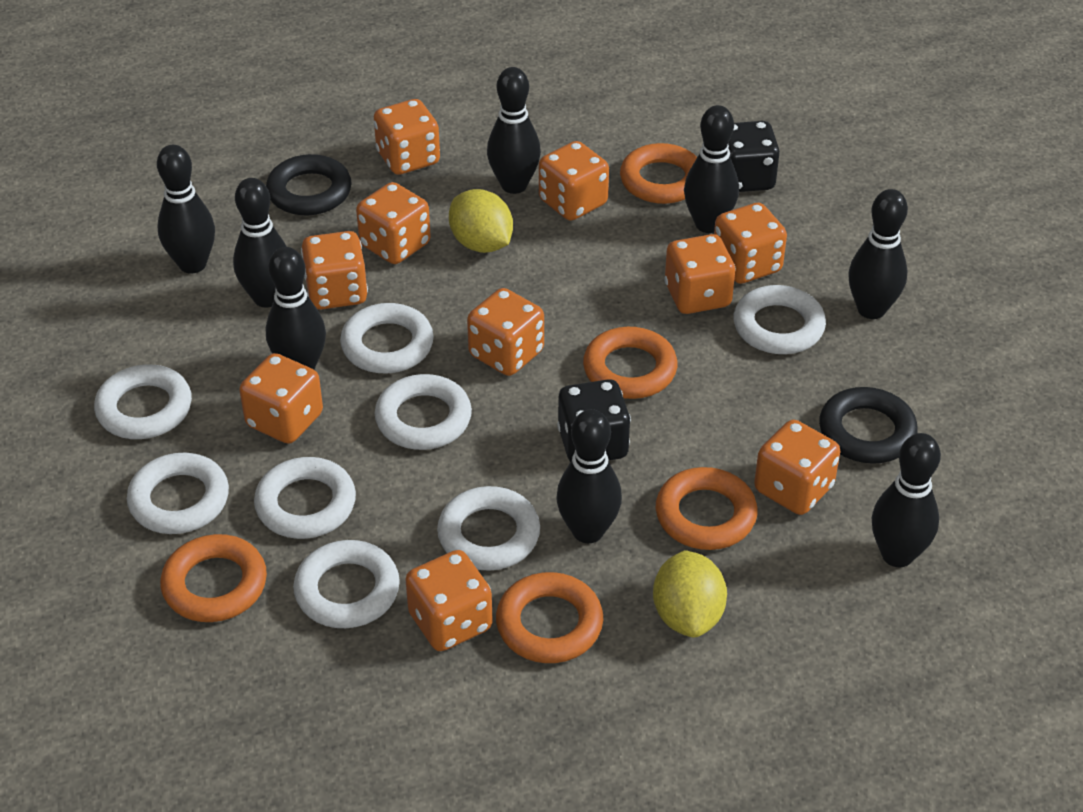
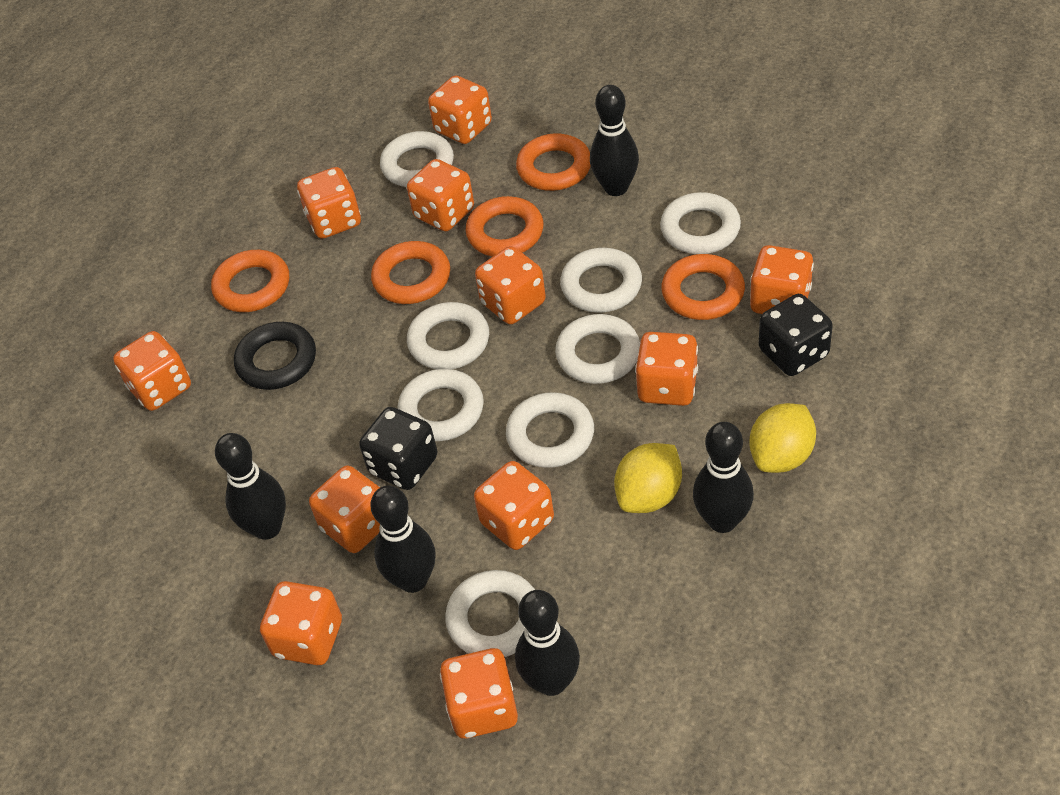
black bowling pin: [157,145,215,274] [233,178,287,308] [266,247,326,369] [487,67,541,194] [556,409,622,543] [684,105,739,233] [848,189,908,319] [872,433,941,567] = 8 -> [215,433,286,540] [370,486,436,593] [515,590,580,696] [590,85,639,196] [693,422,754,533] = 5
black ring: [266,154,352,215] [819,387,918,464] = 2 -> [234,322,316,390] = 1
orange dice: [239,353,323,444] [301,231,368,310] [356,182,431,264] [374,99,440,175] [405,550,493,651] [467,288,544,376] [539,141,609,221] [664,234,736,314] [714,203,787,284] [754,420,840,515] = 10 -> [113,331,191,411] [260,581,342,665] [297,167,361,239] [309,465,381,553] [407,159,474,231] [428,76,492,144] [440,648,518,739] [474,461,554,550] [475,246,546,324] [635,332,698,406] [750,245,814,314] = 11

